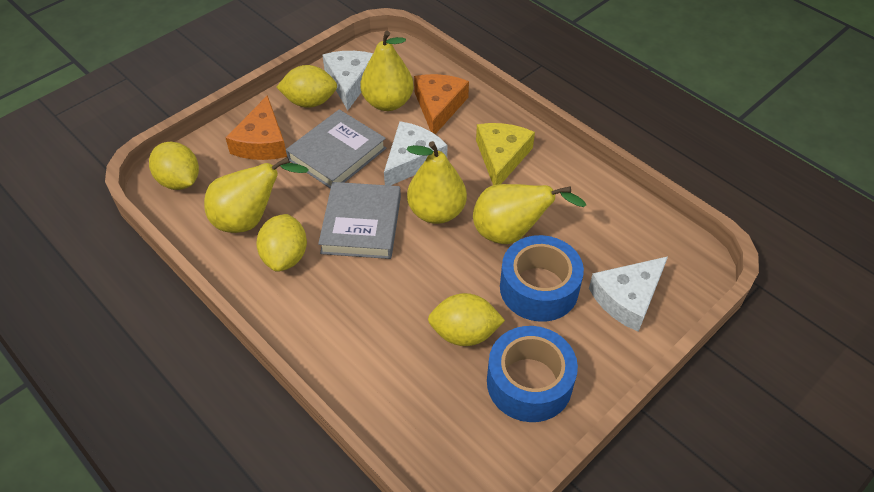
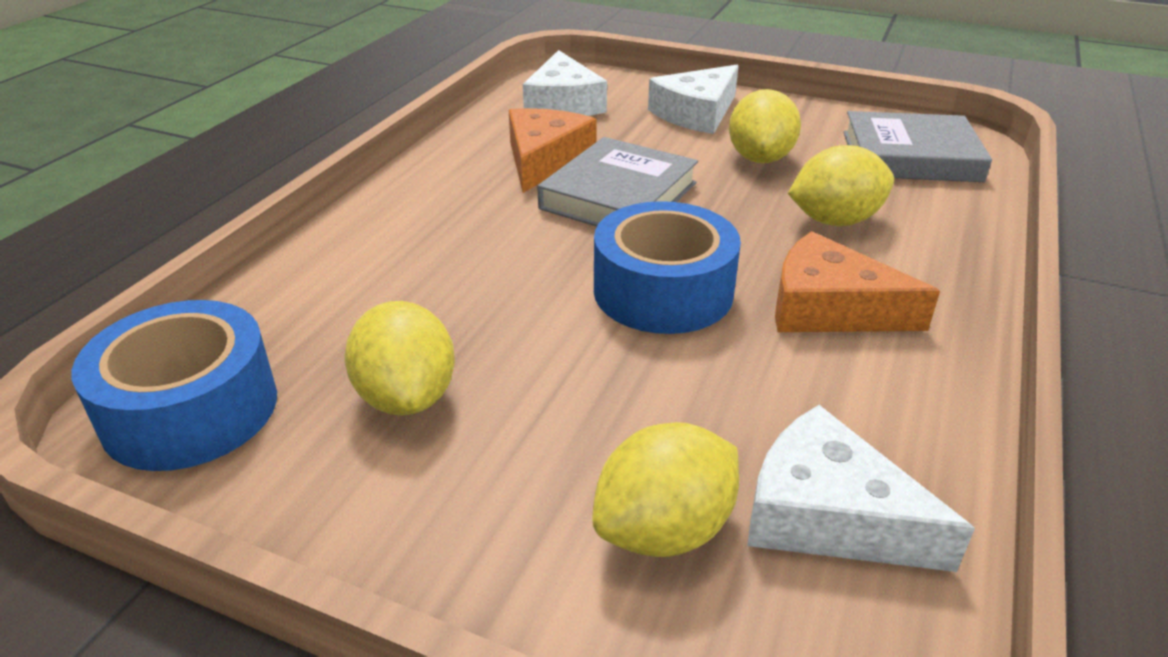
yellow cheese: [476,123,535,185] = 1 -> none = 0
yellow pear: [204,157,309,233] [360,31,414,111] [406,141,467,224] [473,184,586,244] = 4 -> none = 0

